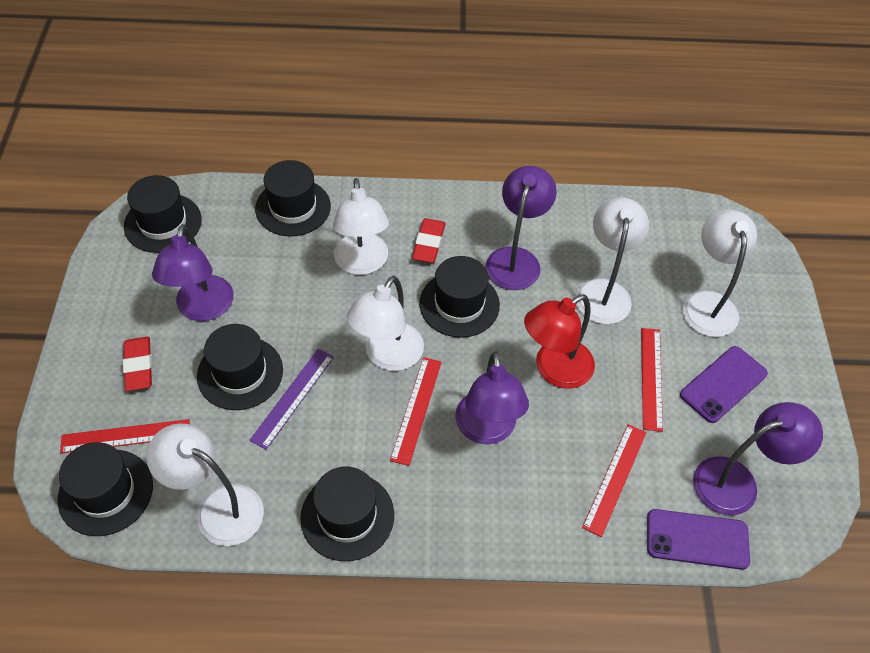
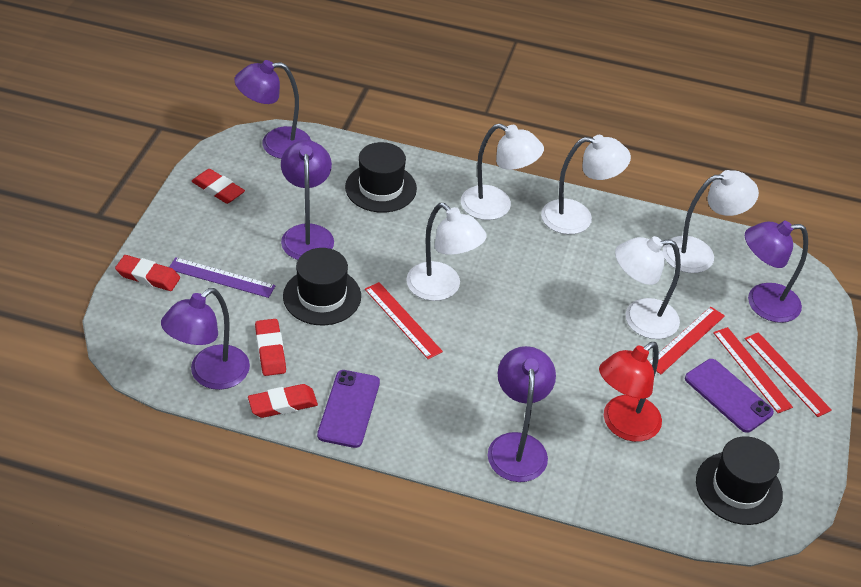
black hat: [58,442,153,536] [124,175,202,253] [197,324,283,410] [255,160,331,236] [300,467,394,561] [419,256,500,338] = 6 -> [283,248,361,325] [345,142,417,213] [696,436,783,525] = 3
purple lamp: [152,224,234,321] [455,351,529,444] [486,166,557,290] [693,402,823,515] = 4 -> [161,288,250,390] [234,60,311,159] [281,140,334,260] [488,346,556,482] [745,221,808,323] = 5
red eraser: [123,337,152,391] [412,218,445,263] = 2 -> [115,255,180,291] [192,169,245,204] [248,384,318,418] [255,319,286,376] = 4

